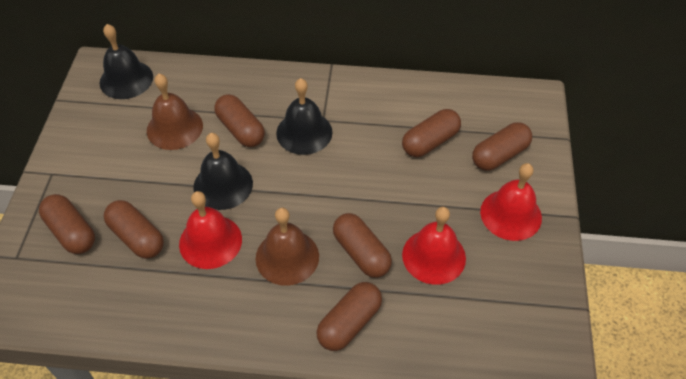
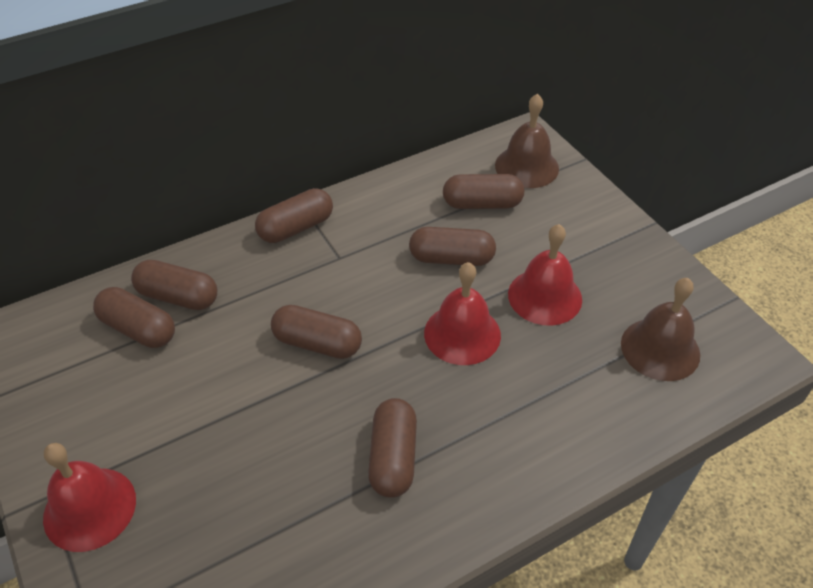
black bell: [99,24,153,99] [193,133,253,210] [276,78,333,155] = 3 -> none = 0

